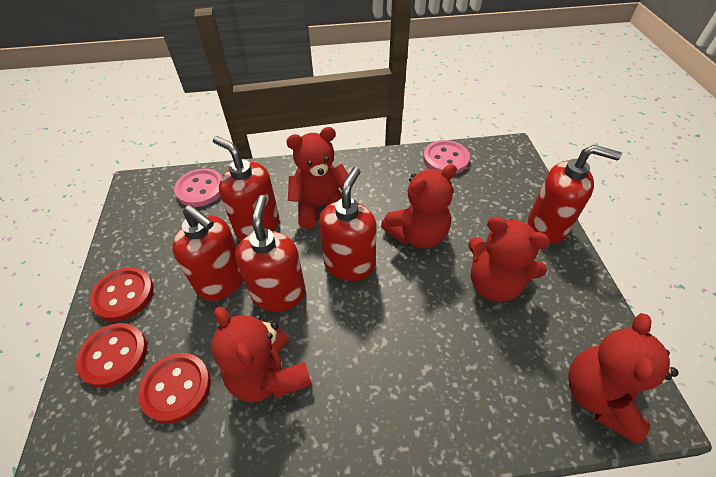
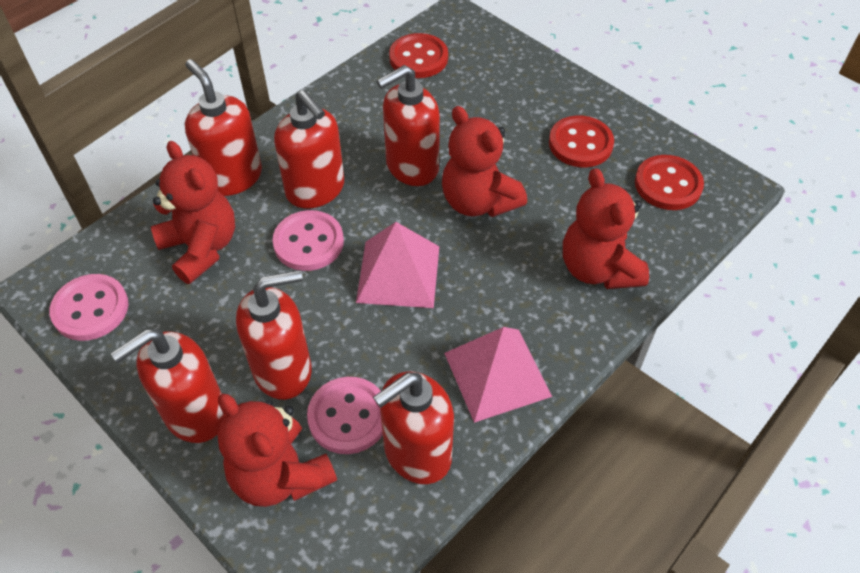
pink button: [174,169,222,207] [423,140,470,174] = 2 -> [49,274,129,341] [272,210,344,271] [307,377,383,454] = 3
pink pyramid: none = 0 -> [356,222,440,308] [444,327,552,423] = 2
red soap dispenser: [172,205,243,301] [213,136,279,240] [235,195,305,312] [319,167,377,281] [528,145,622,244] = 5 -> [111,329,226,443] [185,59,262,196] [236,270,312,400] [274,90,344,208] [373,371,454,484] [377,65,440,186] = 6
red teddy bear: [211,307,312,403] [286,127,349,229] [381,164,457,249] [468,216,550,302] [568,313,679,444] = 5 -> [151,141,235,284] [217,393,337,507] [442,106,527,217] [563,168,649,289] = 4

